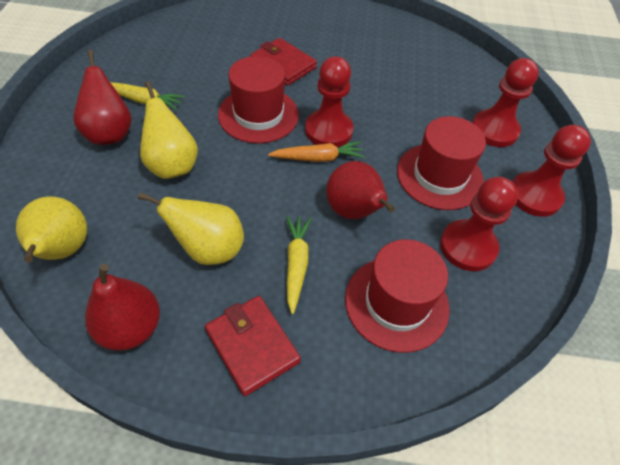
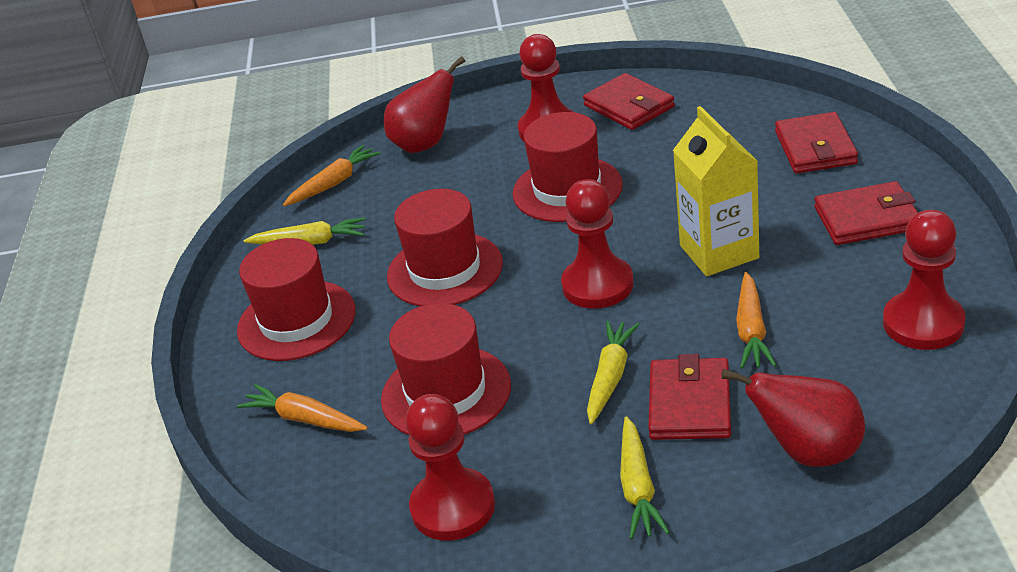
orange carrot: [268,141,365,162] = 1 -> [237,384,368,432] [283,145,380,206] [736,272,776,369] = 3
red hat: [218,56,299,143] [345,239,450,353] [397,116,486,210] = 3 -> [237,238,356,361] [381,303,511,435] [387,189,503,306] [512,112,623,222] = 4
red pear: [73,50,132,145] [85,264,160,351] [326,161,395,219] = 3 -> [384,56,465,153] [721,369,865,467] = 2
red wallet: [205,296,301,396] [250,38,317,86] = 2 -> [583,73,675,130] [648,354,731,440] [775,112,858,173] [814,181,918,245] = 4
yellow carrot: [110,82,185,110] [287,216,312,314] = 2 -> [243,217,366,245] [587,321,639,424] [620,416,670,539] = 3
yellow carton: none = 0 -> [673,106,759,276] = 1
yellow pear: [16,196,87,262] [138,192,244,265] [140,81,198,179] = 3 -> none = 0

